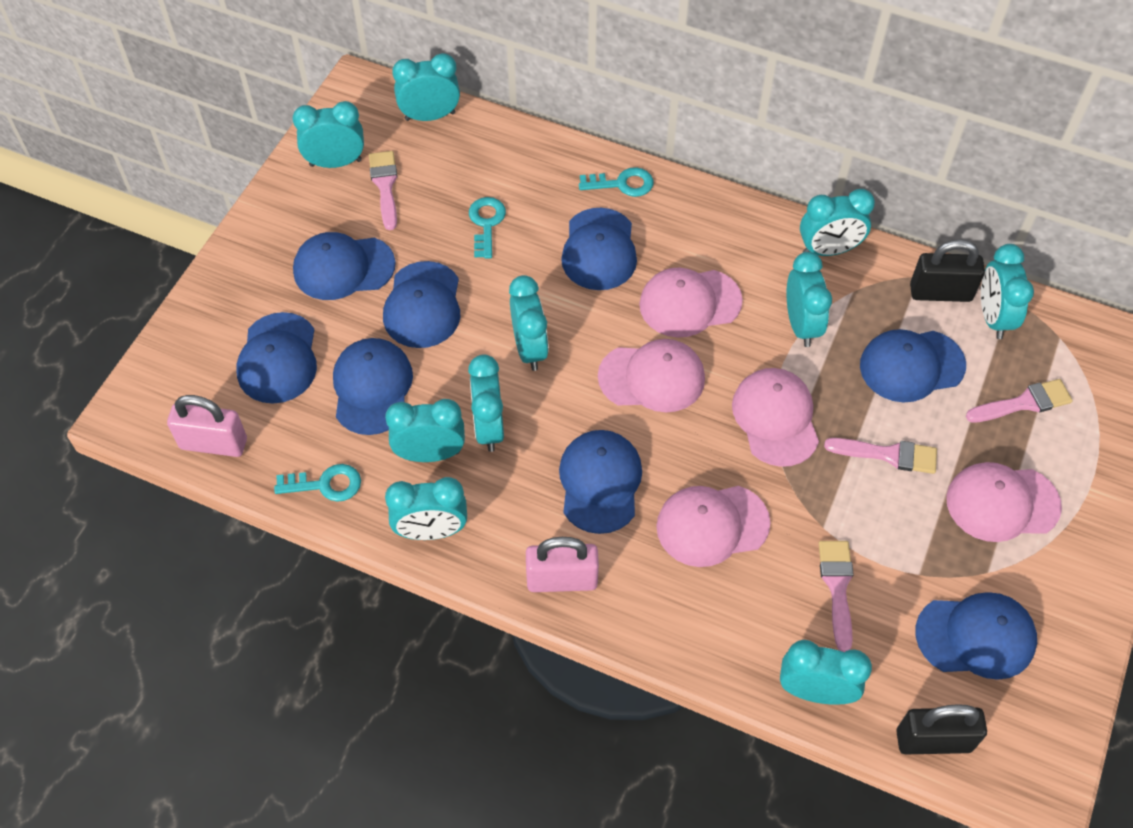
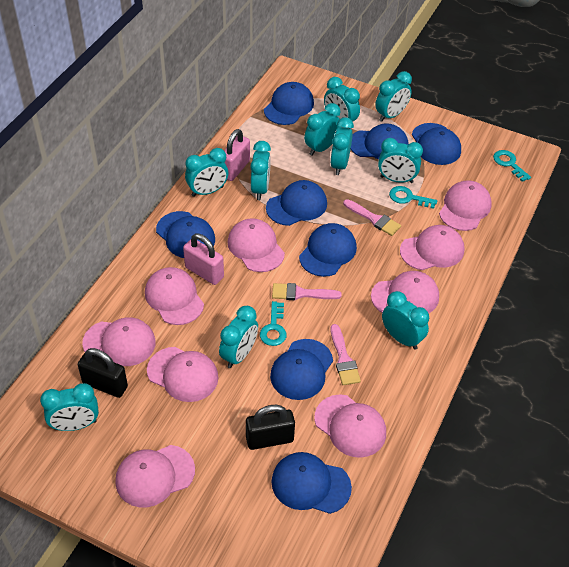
pink brush: [369,151,398,230] [819,541,854,652] [824,438,937,474] [966,379,1073,423] = 4 -> [272,283,342,300] [331,324,361,385] [343,199,401,236] = 3
pink cap: [598,339,705,412] [639,267,743,338] [656,486,771,567] [732,368,819,467] [946,462,1062,542] = 5 -> [82,317,156,366] [115,445,195,507] [145,267,204,325] [147,347,218,402] [228,218,285,272] [314,395,386,458] [371,271,439,313] [400,225,465,270] [439,180,492,231] = 9

